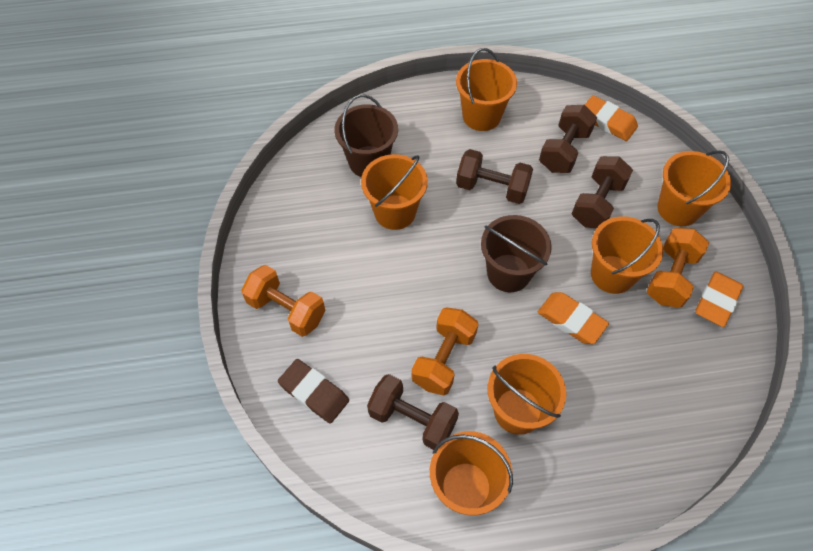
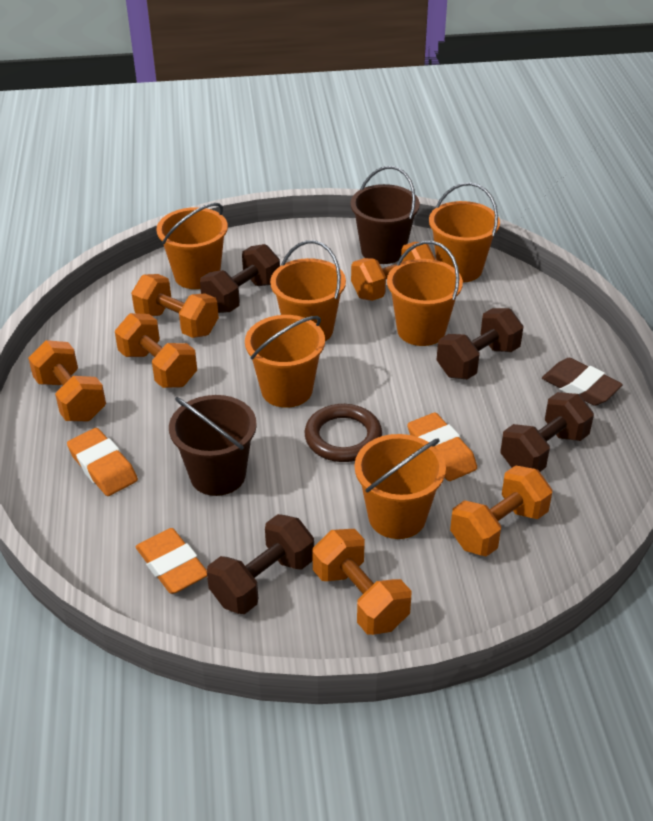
brown ring: none = 0 -> [305,404,382,462] = 1
orange dumbbell: [241,265,326,337] [412,307,478,395] [646,228,709,308] = 3 -> [28,340,106,421] [115,313,197,388] [131,274,219,338] [312,529,411,635] [351,242,436,301] [450,465,552,557] = 6

